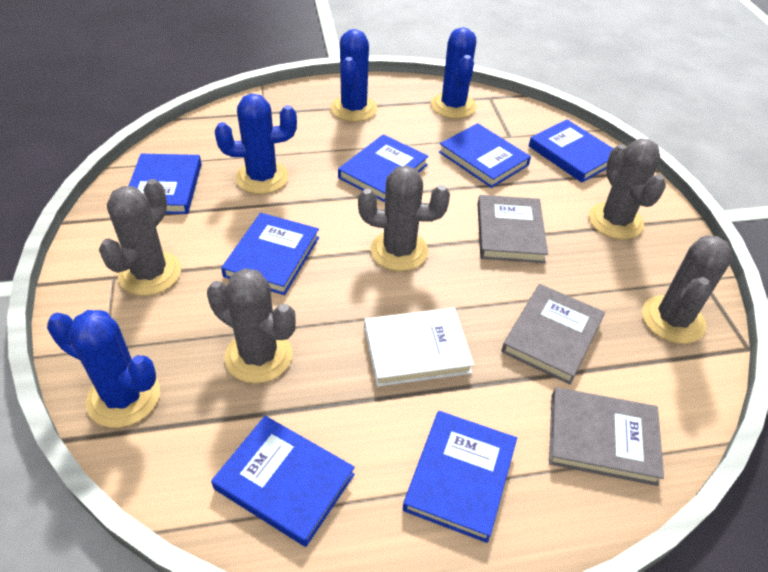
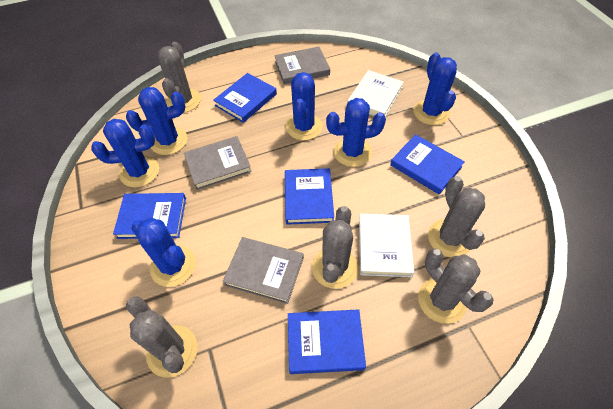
blue book: [128,154,202,214] [211,416,355,547] [221,213,319,295] [338,134,429,202] [403,411,517,543] [439,123,531,188] [529,119,613,183] = 7 -> [113,193,186,239] [213,73,277,123] [285,168,334,225] [288,309,366,374] [390,134,465,195] = 5
blue cactus: [47,310,160,428] [215,94,297,194] [331,29,377,122] [431,27,477,119] = 4 -> [91,119,159,187] [126,87,187,155] [131,218,196,287] [286,72,322,140] [326,98,386,167] [413,52,457,125] = 6
white book: [364,308,474,387] = 1 -> [347,70,404,116] [359,214,414,277] = 2

